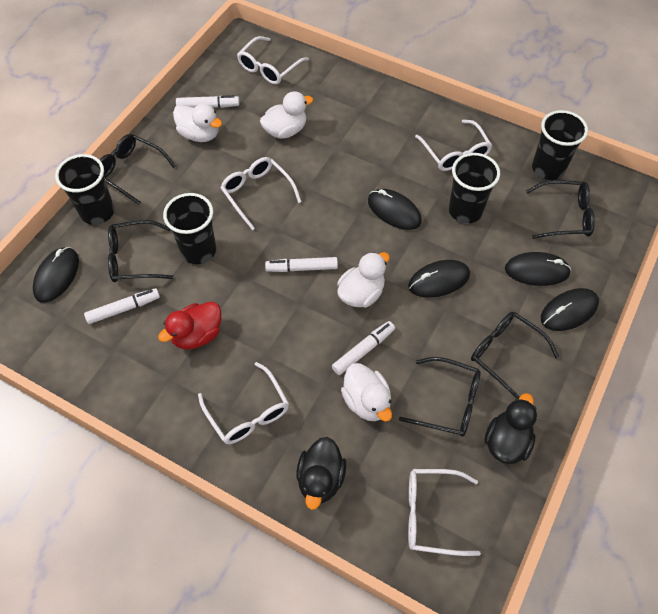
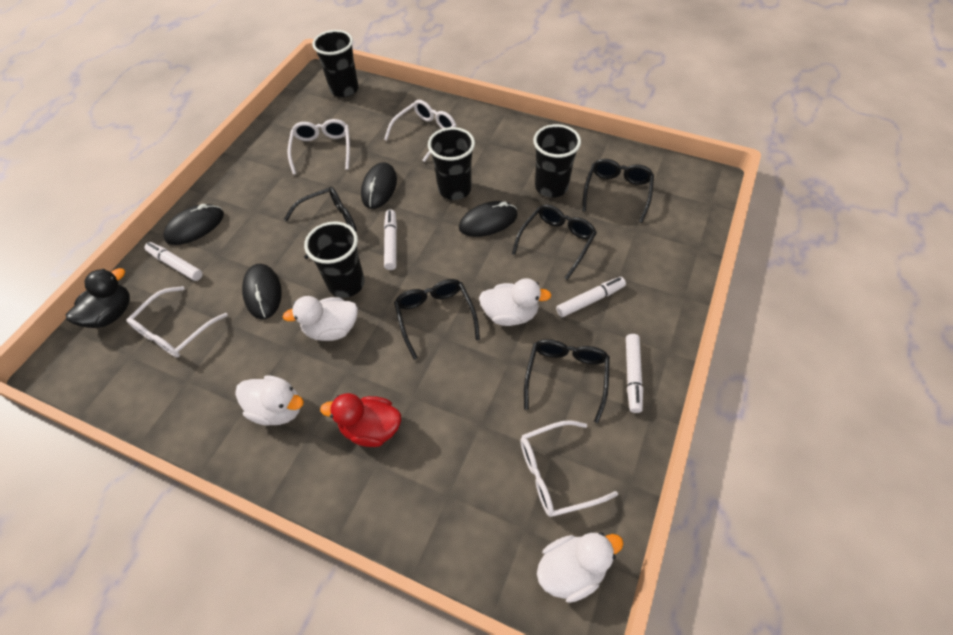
black duck: [296,437,346,510] [485,393,537,464] = 2 -> [66,268,130,328] = 1
black mouse: [33,247,79,303] [368,189,422,230] [408,260,470,298] [505,252,571,286] [541,288,599,331] = 5 -> [163,204,224,245] [242,264,282,319] [361,162,397,209] [459,201,518,237] = 4
white glasses: [198,362,289,444] [220,157,301,230] [237,36,309,85] [408,469,481,556] [415,120,492,171] = 5 -> [126,286,228,358] [287,119,350,175] [384,100,456,162] [520,420,618,517] = 4

